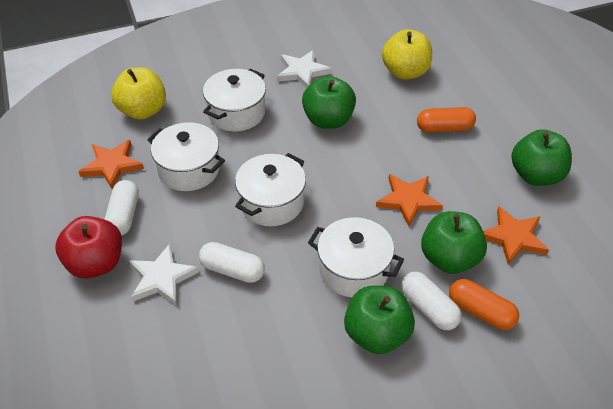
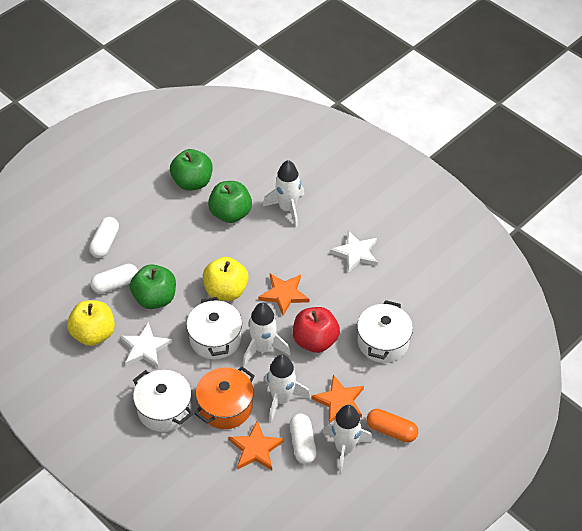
green apple: [302,76,356,129] [344,286,415,354] [421,211,487,274] [511,129,572,186] = 4 -> [130,264,176,309] [170,149,212,191] [208,181,252,223] = 3
orange capsule: [417,107,476,133] [449,279,519,330] = 2 -> [366,409,418,442] = 1
orange pot: none = 0 -> [194,367,255,429] = 1
white pot: [147,122,225,191] [203,69,266,132] [235,153,306,226] [308,217,404,297] = 4 -> [133,370,193,432] [186,297,242,359] [357,300,413,363] = 3
white rocket: none = 0 -> [243,302,291,366] [263,160,305,227] [264,354,310,423] [322,405,373,475] = 4

